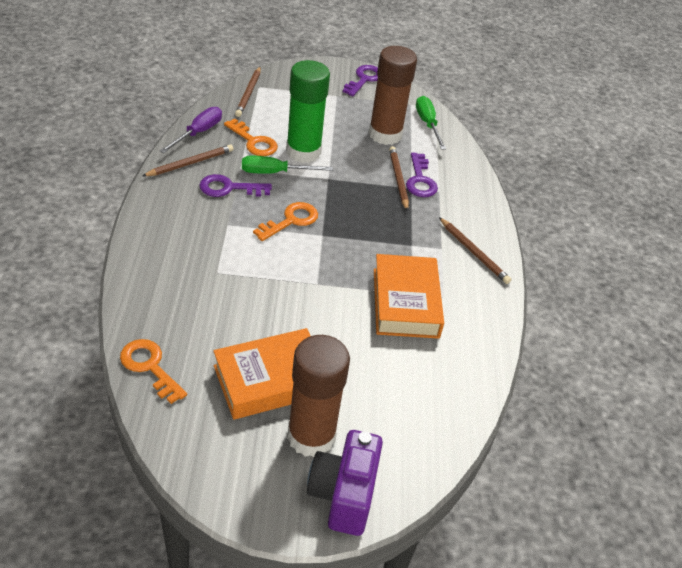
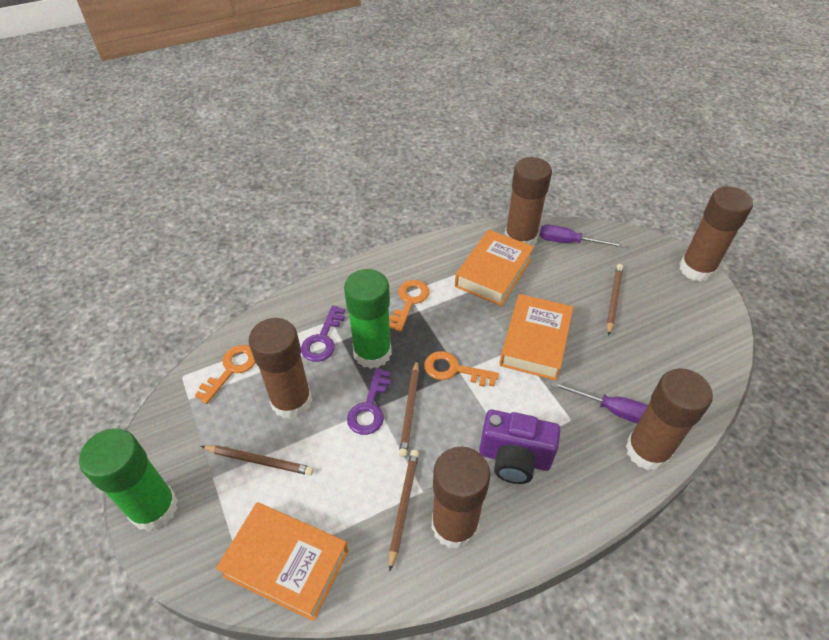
brown glue stick: [287,335,350,457] [369,46,417,145] = 2 -> [249,318,312,419] [431,446,490,549] [505,157,552,246] [625,368,713,471] [679,187,753,282] = 5
green glue stick: [286,60,330,163] = 1 -> [79,428,178,531] [344,269,392,369] = 2
green screwdriver: [242,156,333,174] [416,96,446,150] = 2 -> none = 0
orange book: [213,328,311,419] [374,254,444,339] = 2 -> [216,502,348,621] [455,230,534,306] [499,294,573,381] = 3
purple key: [199,174,272,197] [343,65,378,96] [406,153,438,197] = 3 -> [301,305,345,362] [347,368,391,435] = 2
purple screwdriver: [160,107,222,153] = 1 -> [539,224,623,247] [551,381,648,424] = 2

